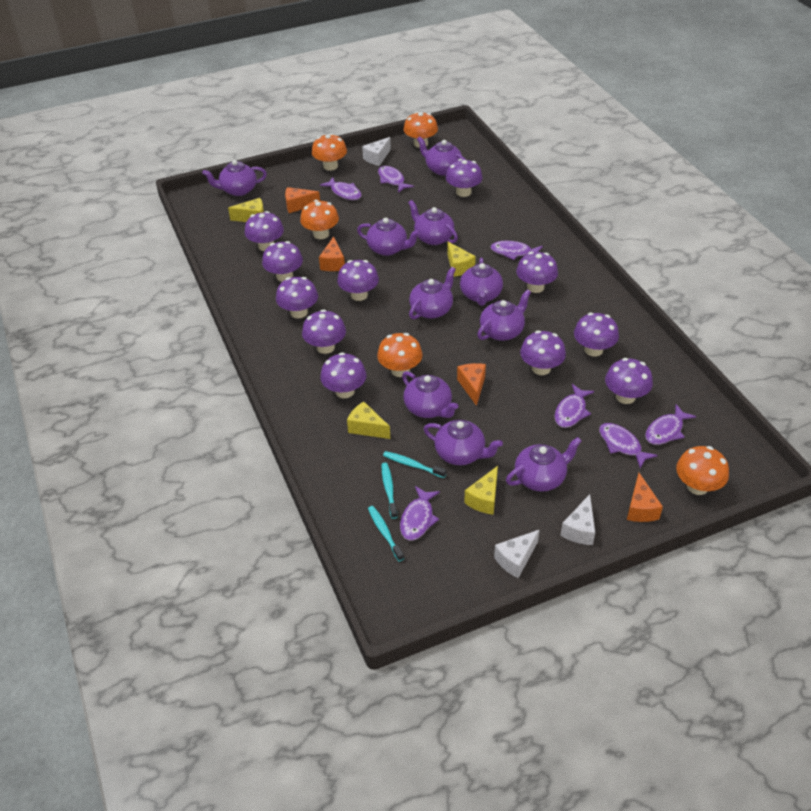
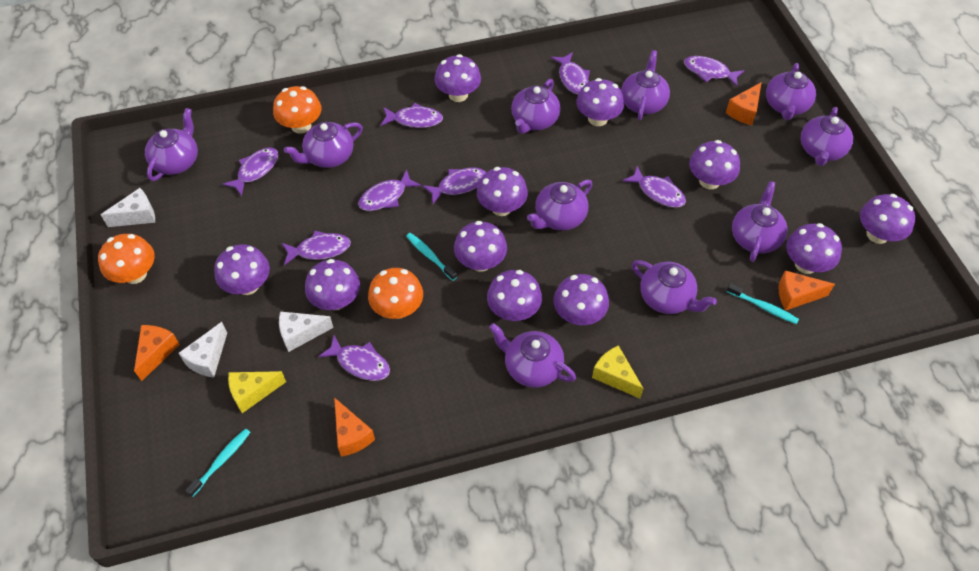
orange mushroom: [300,200,339,239] [312,133,347,171] [377,333,423,377] [403,112,438,148] [676,446,729,495] = 5 -> [98,234,155,284] [273,86,321,134] [368,268,423,319] = 3
purple fish: [320,177,362,200] [378,166,414,193] [400,486,440,540] [490,241,543,260] [554,384,594,428] [599,423,658,468] [645,404,696,445] = 7 -> [223,147,278,196] [282,231,351,265] [318,335,390,381] [358,170,421,211] [381,103,443,128] [422,167,486,204] [551,52,590,95] [623,166,686,208] [684,56,744,86] = 9
yellow cheese: [228,198,264,222] [347,401,390,439] [447,242,476,277] [464,466,498,515] = 4 -> [228,371,286,413] [592,345,644,399] = 2

